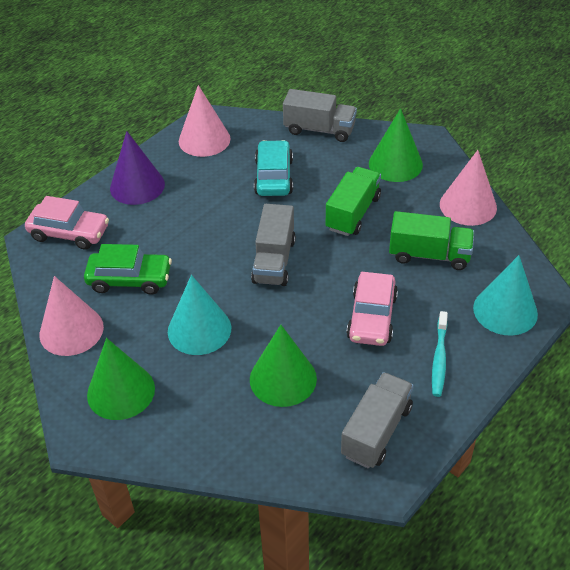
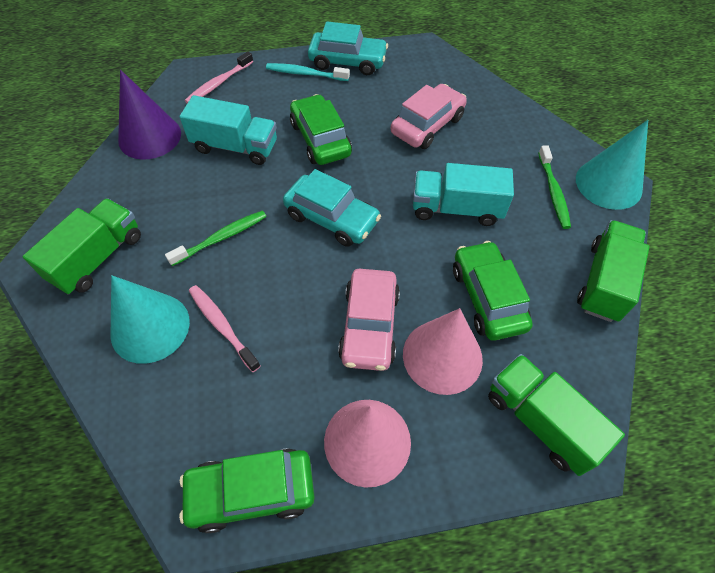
green car: [84,244,172,295] = 1 -> [179,448,315,533] [290,94,352,165] [453,241,533,341] = 3
green cone: [87,338,155,420] [250,325,317,407] [369,108,423,182] = 3 -> none = 0
green toothbrush: none = 0 -> [165,211,267,266] [538,145,571,229] = 2
green truck: [326,167,381,236] [389,211,474,270] = 2 -> [23,198,141,295] [488,354,625,476] [577,220,649,322] = 3
grey truck: [251,204,296,286] [283,89,357,142] [341,372,414,468] = 3 -> none = 0
pink cone: [40,276,104,356] [179,85,231,157] [440,150,497,226] = 3 -> [324,400,411,488] [403,308,483,395] = 2
pink toothbrush: none = 0 -> [185,51,254,103] [189,285,260,372] = 2
turquoise car: [254,140,293,196] = 1 -> [283,169,381,247] [308,22,388,75] = 2
turquoise truck: none = 0 -> [180,95,277,165] [413,163,514,226] = 2

